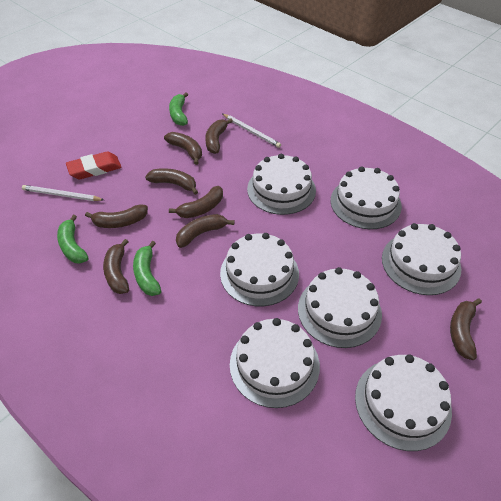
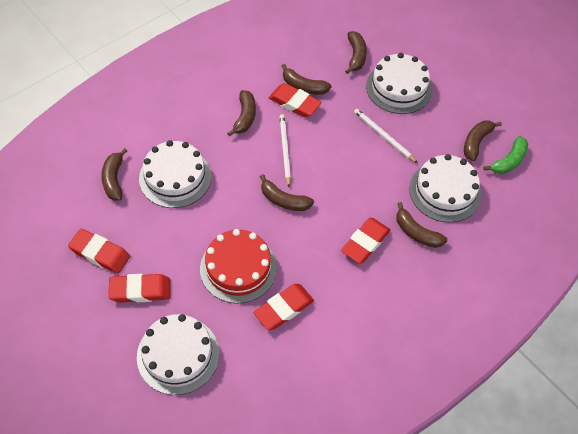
brown banana: [85,204,148,228] [103,239,129,294] [145,168,198,195] [164,132,202,165] [169,186,223,218] [176,214,235,248] [205,119,233,154] [450,298,482,360] = 8 -> [101,148,127,201] [227,90,256,137] [260,174,314,211] [281,64,332,95] [345,31,367,74] [396,202,447,248] [464,120,502,161] = 7
green banana: [57,215,88,264] [133,241,161,296] [169,92,188,126] = 3 -> [484,136,528,174] = 1
red cake: none = 0 -> [200,229,277,304] = 1
red eraser: [66,151,122,179] = 1 -> [68,229,130,274] [108,274,170,303] [254,284,314,330] [269,83,322,117] [341,218,390,264] = 5
white cake: [220,233,299,306] [230,318,320,408] [247,154,316,215] [298,267,382,348] [331,166,402,229] [355,354,452,451] [382,223,461,295] = 7 -> [137,314,219,395] [139,140,211,208] [366,53,432,114] [409,154,481,223] = 4

